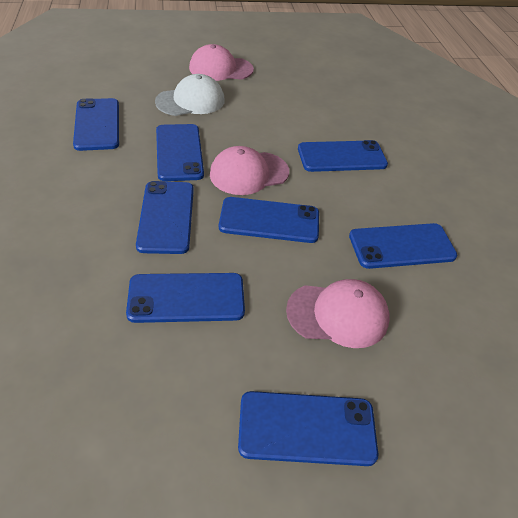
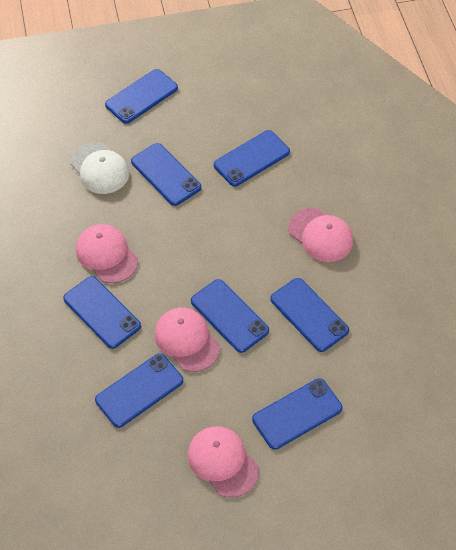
pink cap: [189,44,254,81] [210,146,289,195] [286,279,389,348] = 3 -> [76,224,138,283] [155,307,220,372] [188,426,259,498] [288,208,353,262] = 4

